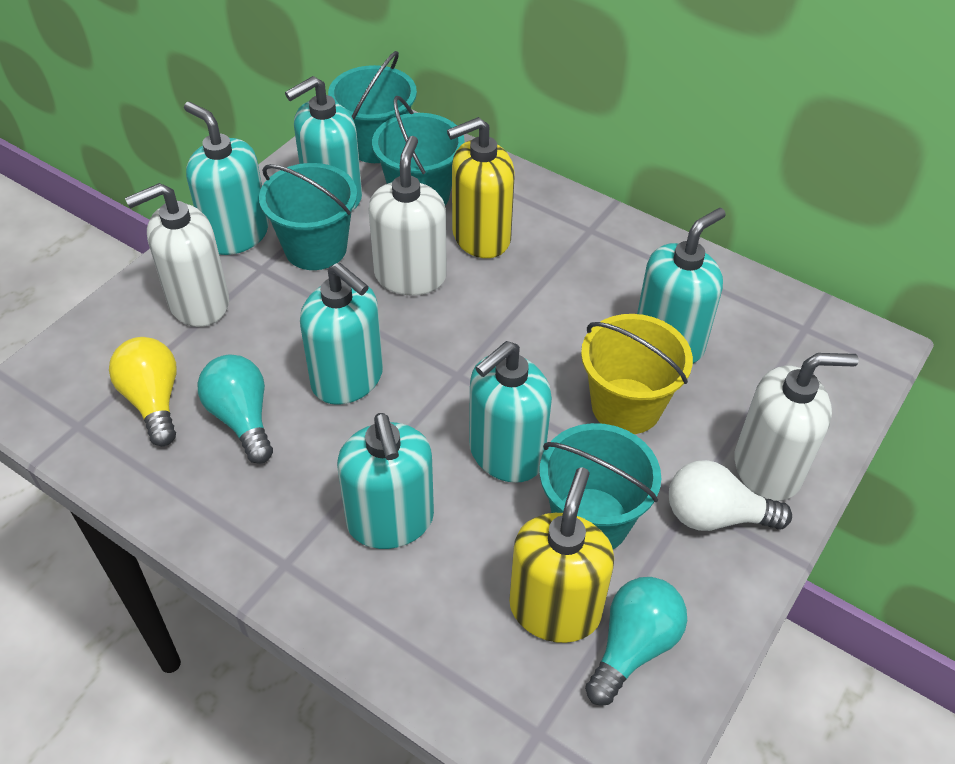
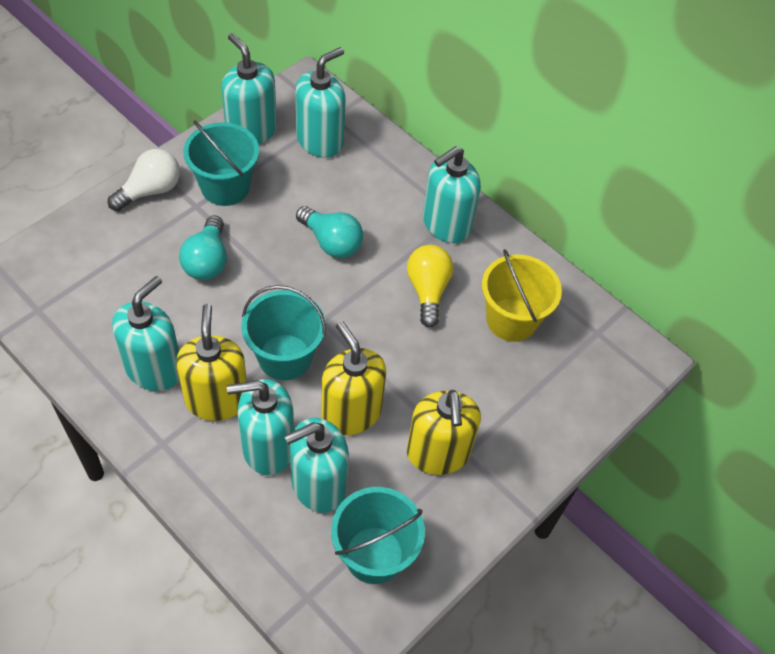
turquoise bucket: [259,163,357,270] [328,51,417,163] [372,96,465,205] [540,423,661,549] = 4 -> [183,120,259,206] [241,285,326,380] [331,487,425,584] = 3
white soap dispenser: [125,183,229,327] [369,136,447,296] [734,353,859,501] = 3 -> none = 0
yellow soap dispenser: [447,117,515,258] [509,467,614,643] = 2 -> [176,304,247,421] [321,321,386,435] [407,390,481,475] = 3

